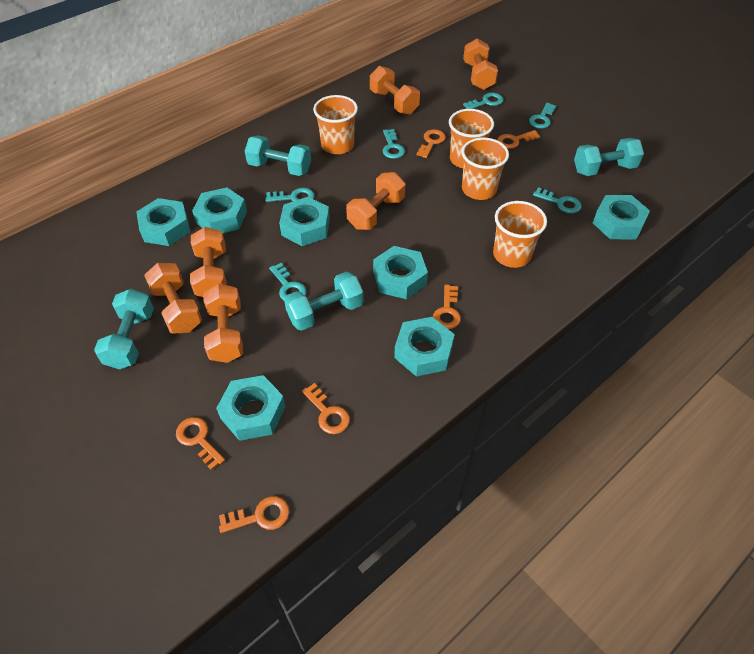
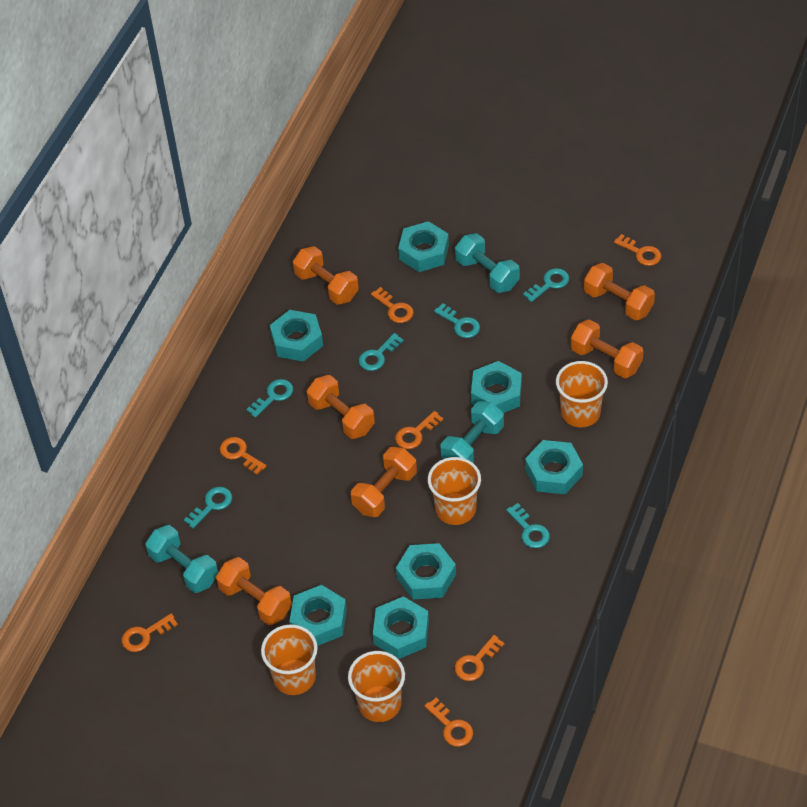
orange key: [176,417,225,470] [219,496,289,533] [302,383,350,434] [416,129,446,158] [433,285,461,329] [497,130,540,149] = 6 -> [122,613,178,652] [220,437,267,475] [371,287,414,323] [395,411,444,449] [424,697,473,747] [455,635,505,681] [614,234,661,266] = 7
turquoise dumbbell: [94,289,154,369] [245,135,311,176] [284,272,364,331] [574,138,644,176] = 4 -> [145,525,218,593] [441,401,504,463] [455,233,520,293] = 3

